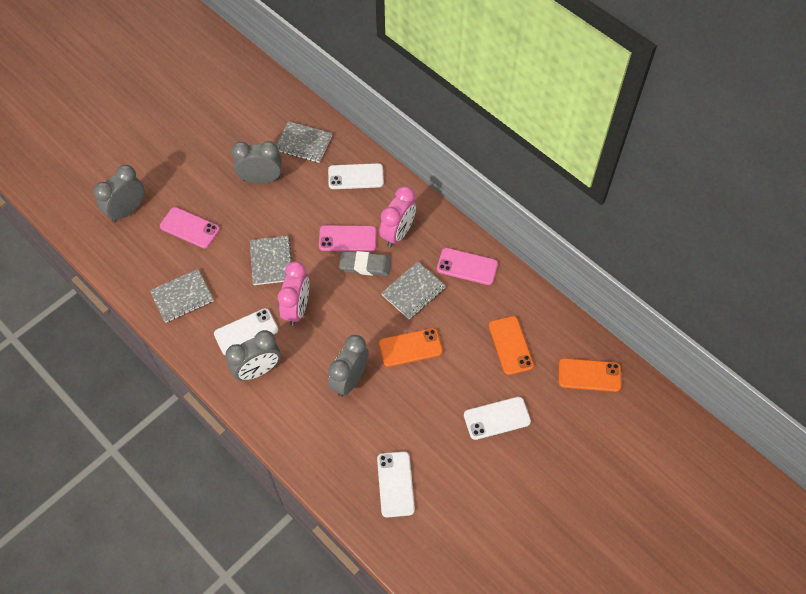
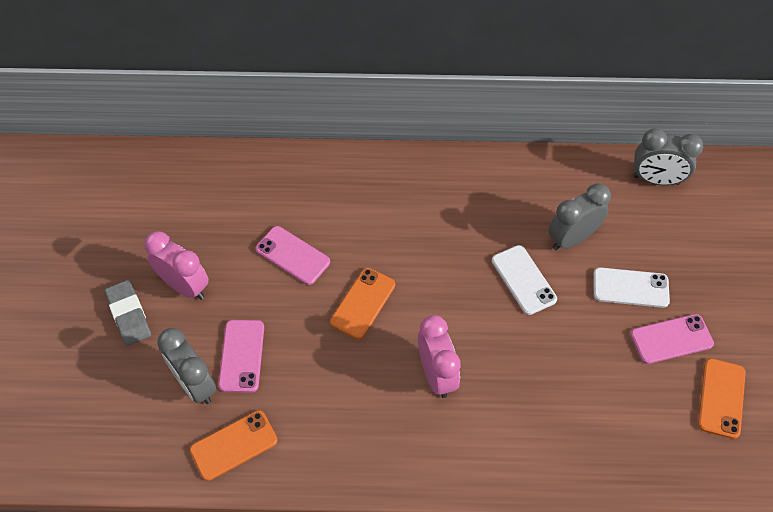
grey clock: [93,165,144,222] [225,330,281,381] [231,141,282,184] [328,335,369,397] = 4 -> [157,328,216,404] [548,183,611,250] [633,128,704,186] = 3
grey notebook: [150,269,214,323] [250,236,292,285] [277,121,332,163] [381,262,446,319] = 4 -> none = 0
white phone: [214,308,278,355] [328,163,384,189] [377,451,415,518] [464,397,531,440] = 4 -> [492,245,557,315] [594,267,670,308] = 2

